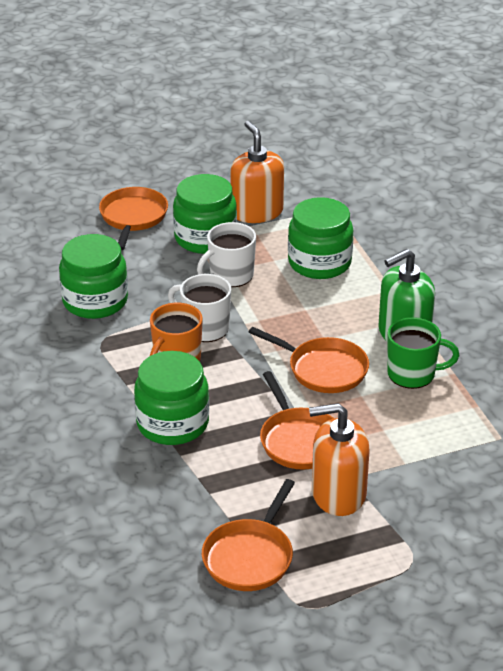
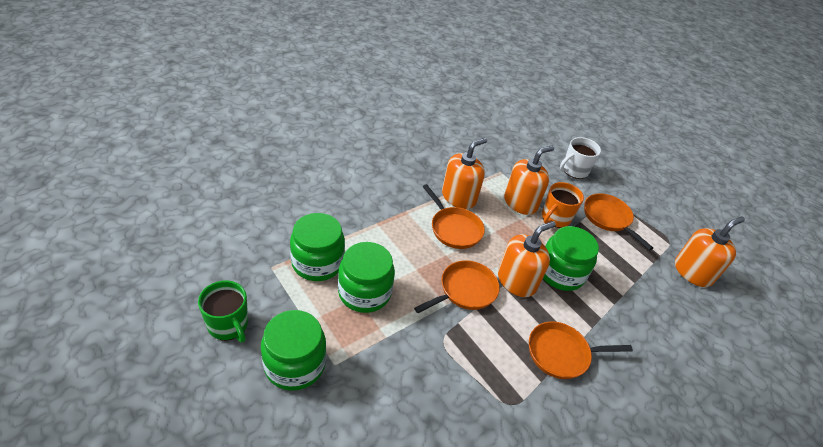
green soap dispenser: [378,249,435,341] = 1 -> none = 0
orange soap dispenser: [230,121,284,223] [309,403,369,516] = 2 -> [442,138,487,209] [498,221,556,297] [504,146,554,215] [675,216,745,287] = 4
white mug: [168,274,231,342] [197,222,256,287] = 2 -> [560,137,601,179] = 1

